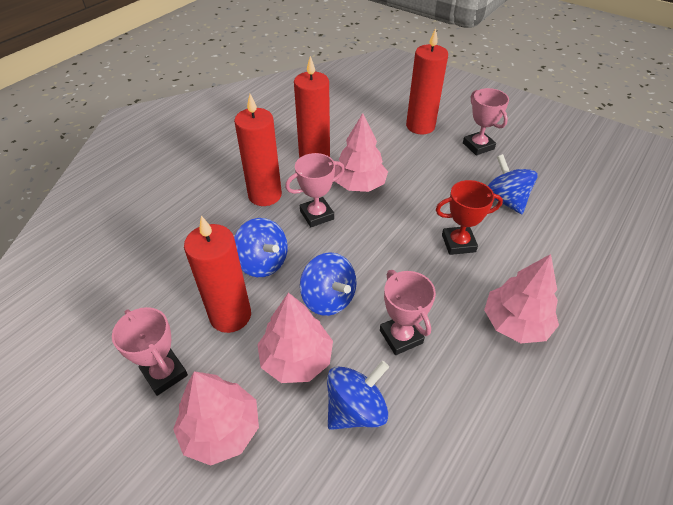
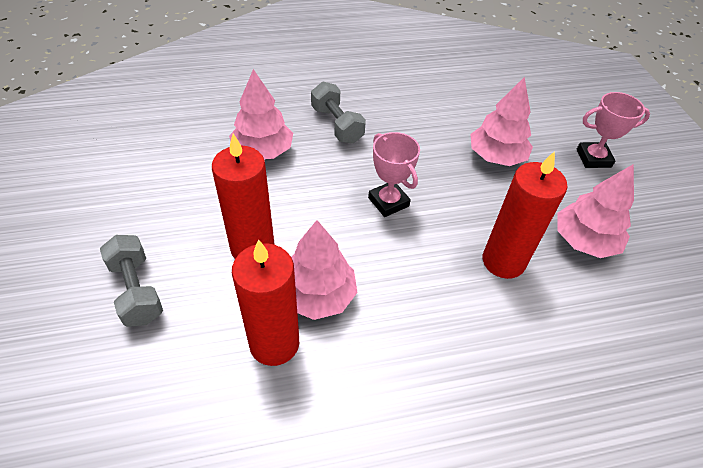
blue spinning top: [234,218,288,277] [300,252,357,316] [327,361,389,430] [488,154,538,214] = 4 -> none = 0
grey dumbbell: none = 0 -> [100,235,163,327] [311,82,366,144] = 2
pink trophy: [112,307,188,396] [285,153,345,227] [380,270,436,355] [463,88,509,155] = 4 -> [368,132,420,217] [577,92,650,168] = 2
red candle: [184,216,251,333] [234,94,282,206] [294,56,330,158] [406,28,448,134] = 4 -> [212,134,274,259] [232,239,299,366] [483,151,567,279] = 3
red trophy: [436,180,503,255] = 1 -> none = 0

